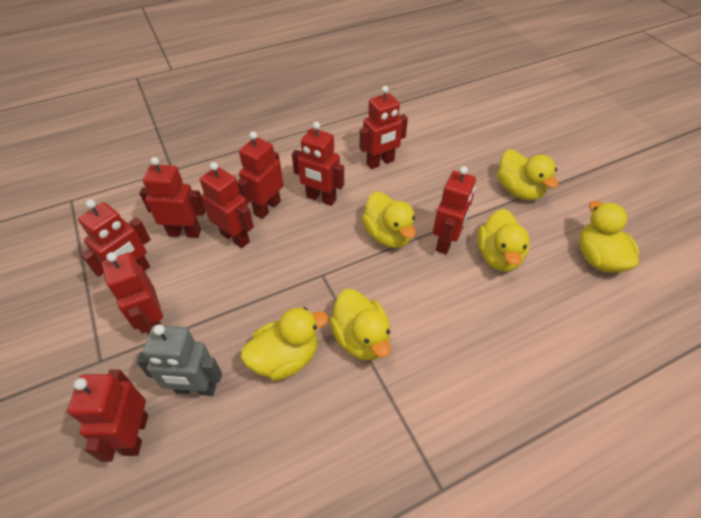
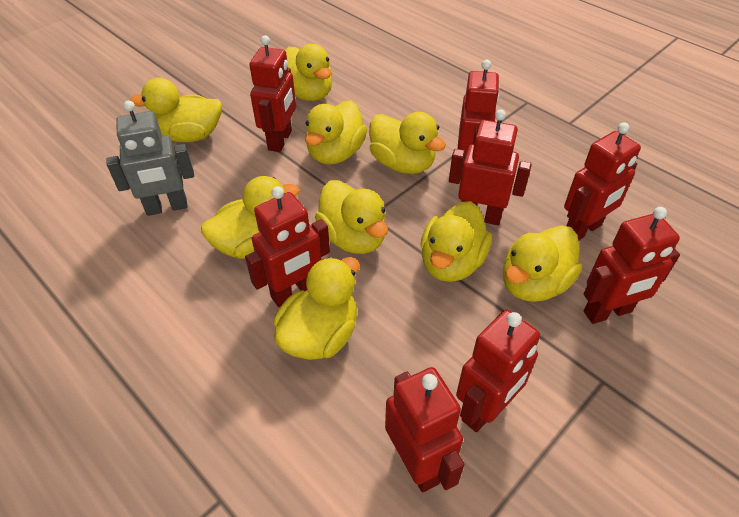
red robot: [67,369,148,462] [78,200,151,277] [102,252,163,335] [139,157,206,238] [200,162,254,248] [237,131,284,219] [292,122,344,206] [359,86,408,169] [433,166,476,254] = 9 -> [245,186,330,307] [249,35,296,152] [385,367,465,493] [449,109,532,225] [456,310,540,432] [458,60,500,159] [564,123,641,241] [584,207,680,324] = 8
yellow duck: [241,307,328,381] [329,289,391,361] [362,192,416,248] [477,209,530,272] [497,149,558,200] [579,201,639,273] = 6 -> [130,78,222,142] [201,176,300,259] [274,257,360,360] [285,44,332,101] [305,100,367,165] [315,180,388,254] [369,112,446,174] [420,201,492,282] [503,225,582,302] = 9

